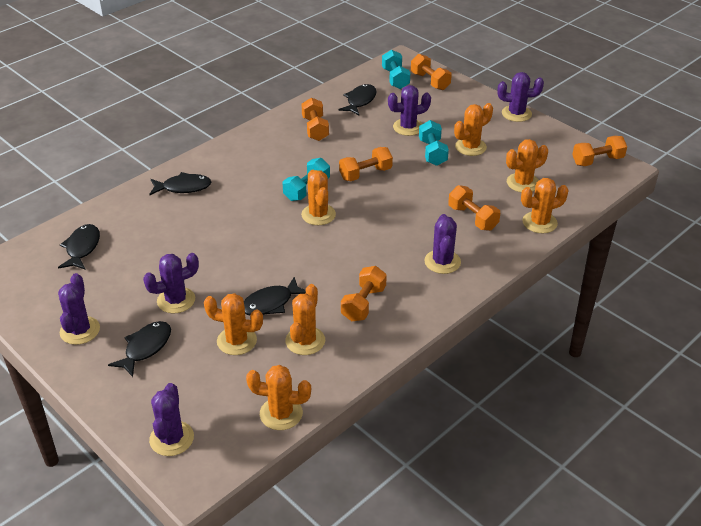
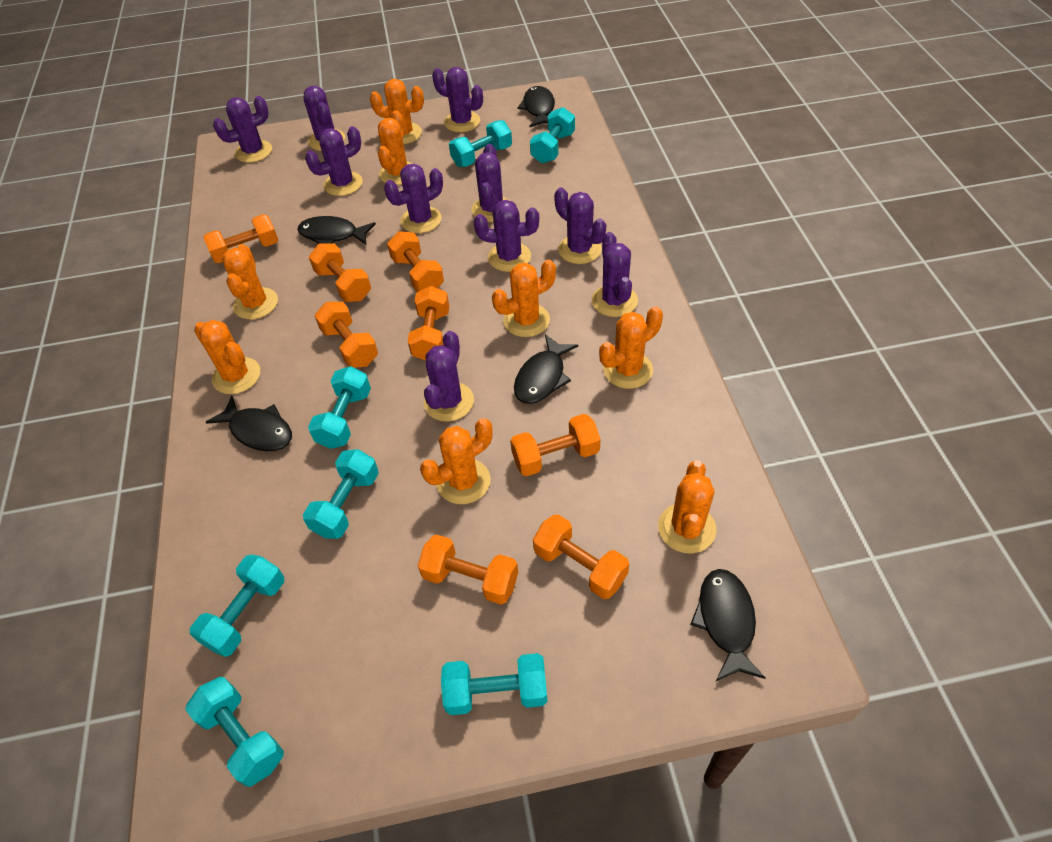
orange cactus: [204,293,263,355] [246,365,311,430] [285,284,325,355] [301,170,336,225] [454,103,493,156] [506,139,548,192] [521,178,569,233] = 7 -> [194,320,260,394] [222,244,278,319] [370,79,424,144] [378,110,413,185] [420,418,493,504] [492,260,556,337] [599,306,663,389] [658,460,717,553] = 8
orange dumbbell: [301,98,329,141] [339,147,393,181] [341,266,387,321] [411,54,452,90] [448,185,500,231] [572,136,627,166] = 6 -> [203,214,278,263] [309,243,371,302] [315,302,378,368] [387,231,444,292] [408,286,449,361] [418,535,518,605] [510,414,601,476] [533,514,629,599] = 8
purple cactus: [58,273,100,345] [143,253,199,313] [149,383,194,456] [388,85,431,136] [424,214,461,274] [498,72,544,122] = 6 -> [213,96,272,163] [304,86,345,151] [305,126,363,196] [384,164,443,233] [424,331,474,422] [432,67,483,132] [472,144,508,222] [474,200,539,272] [554,187,606,264] [592,232,638,317] = 10
turquoise dumbbell: [283,158,330,201] [382,50,410,89] [419,120,449,166] = 3 -> [185,677,284,787] [190,554,284,657] [303,449,379,539] [308,366,371,449] [441,653,548,715] [449,120,512,167] [530,107,575,163] = 7

